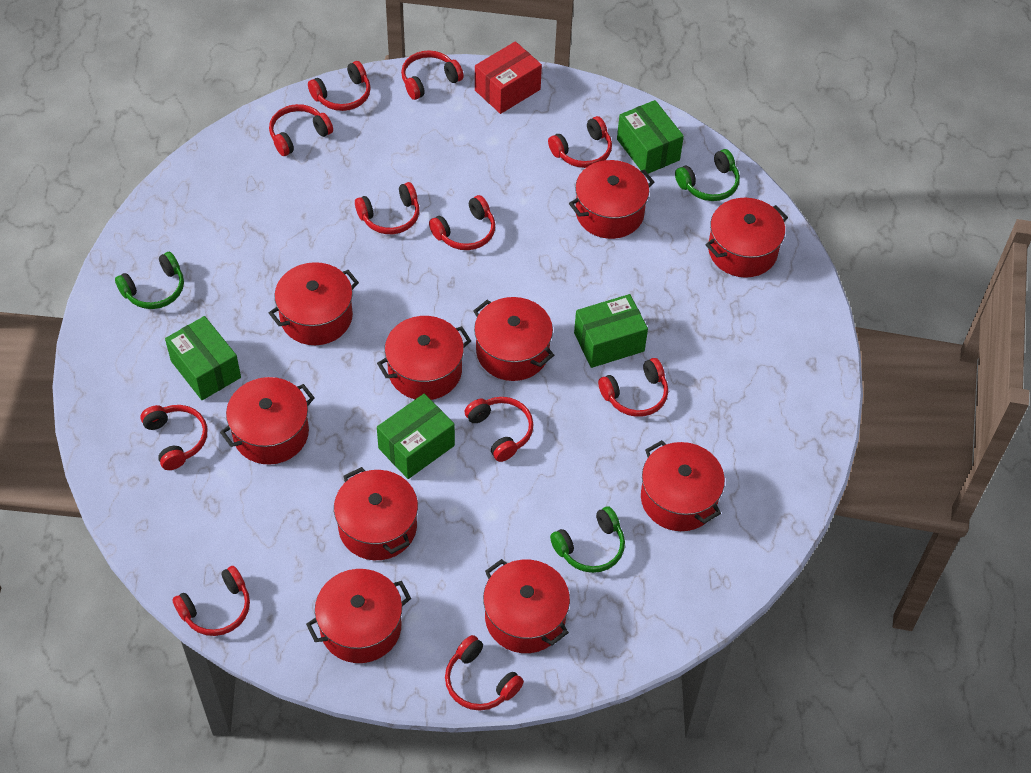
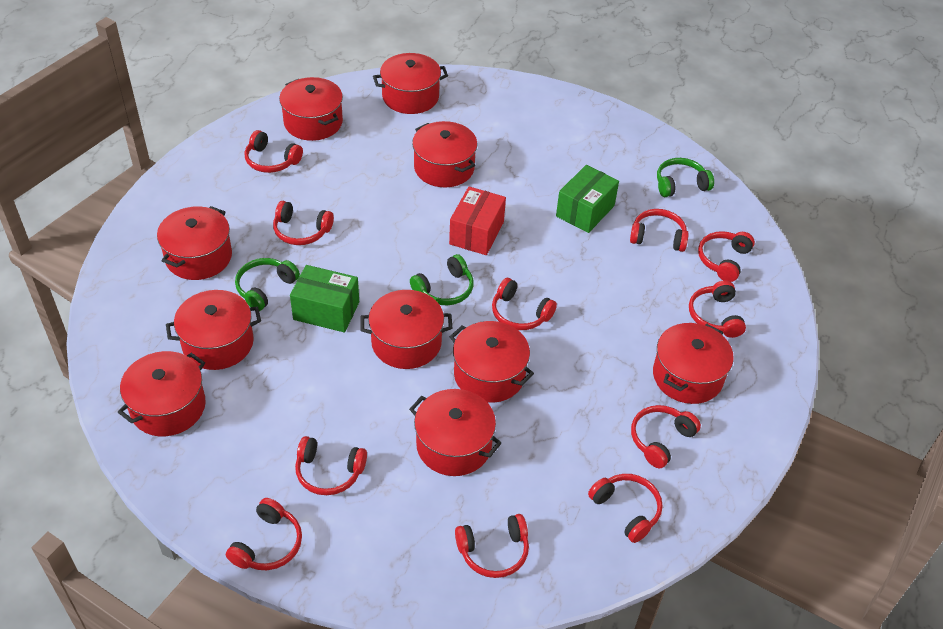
green box: [165,316,241,400] [377,394,455,479] [574,294,648,368] [617,100,684,174] = 4 -> [290,265,359,332] [556,165,619,233] = 2

